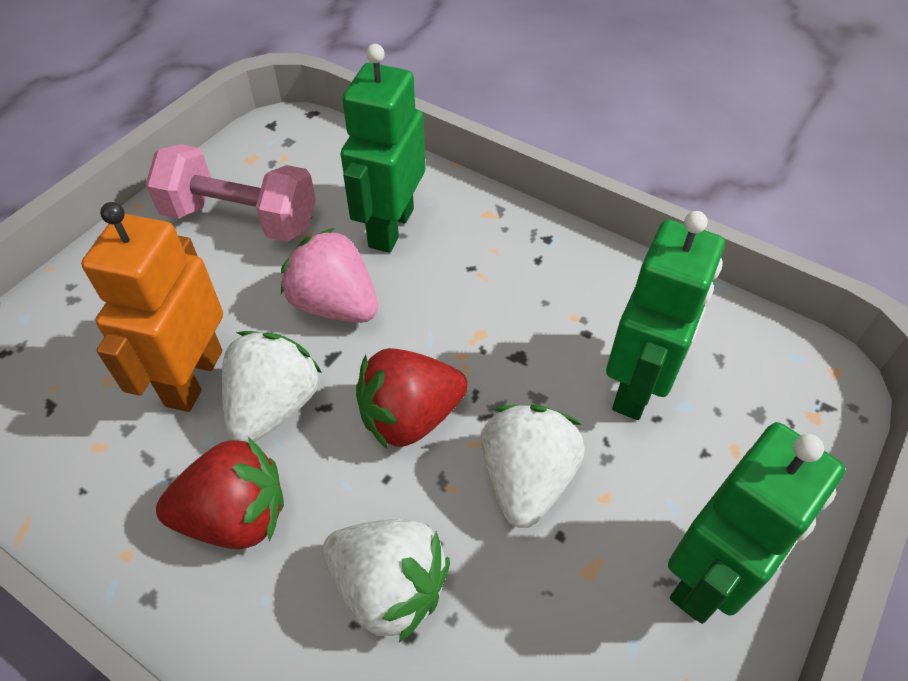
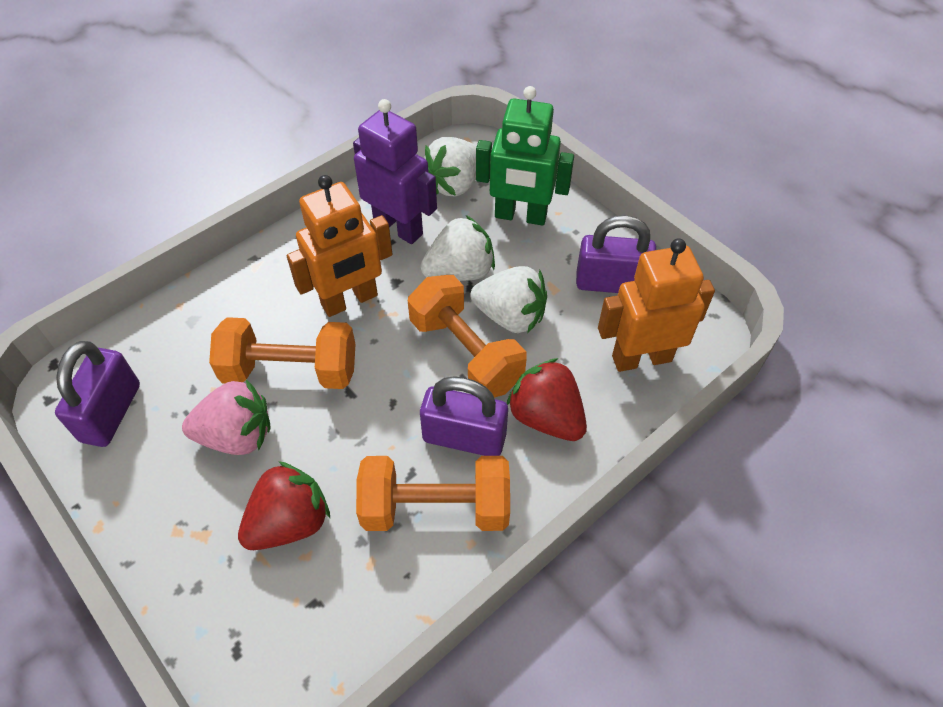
green robot: [341,44,425,253] [606,211,725,420] [668,422,845,624] = 3 -> [476,86,574,226] = 1
orange dumbbell: none = 0 -> [209,317,356,389] [356,456,510,531] [408,275,527,398] = 3
orange robot: [81,202,223,412] = 1 -> [287,175,392,317] [598,238,715,372] = 2
pink dumbbell: [146,144,316,242] = 1 -> none = 0
purple padlock: none = 0 -> [55,341,140,447] [420,376,508,456] [576,215,656,293] = 3
purple robot: none = 0 -> [353,99,437,244] = 1

